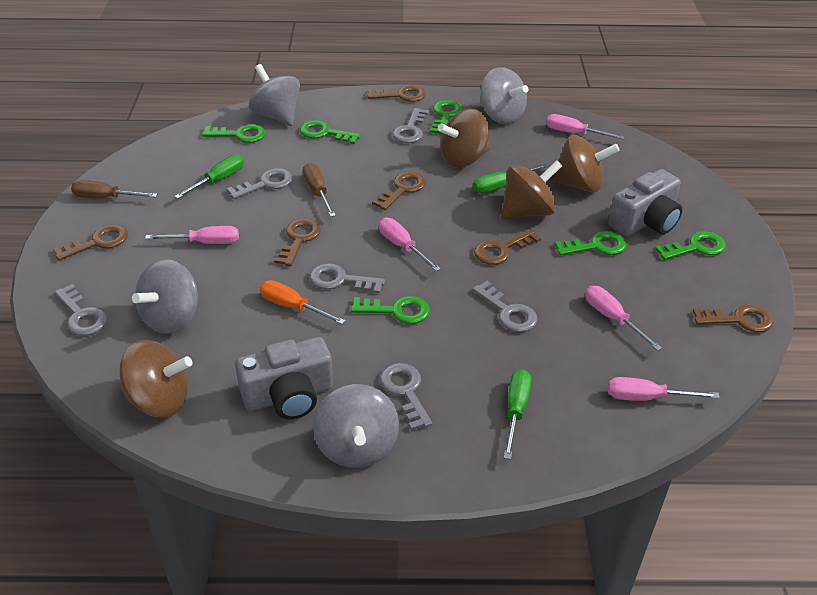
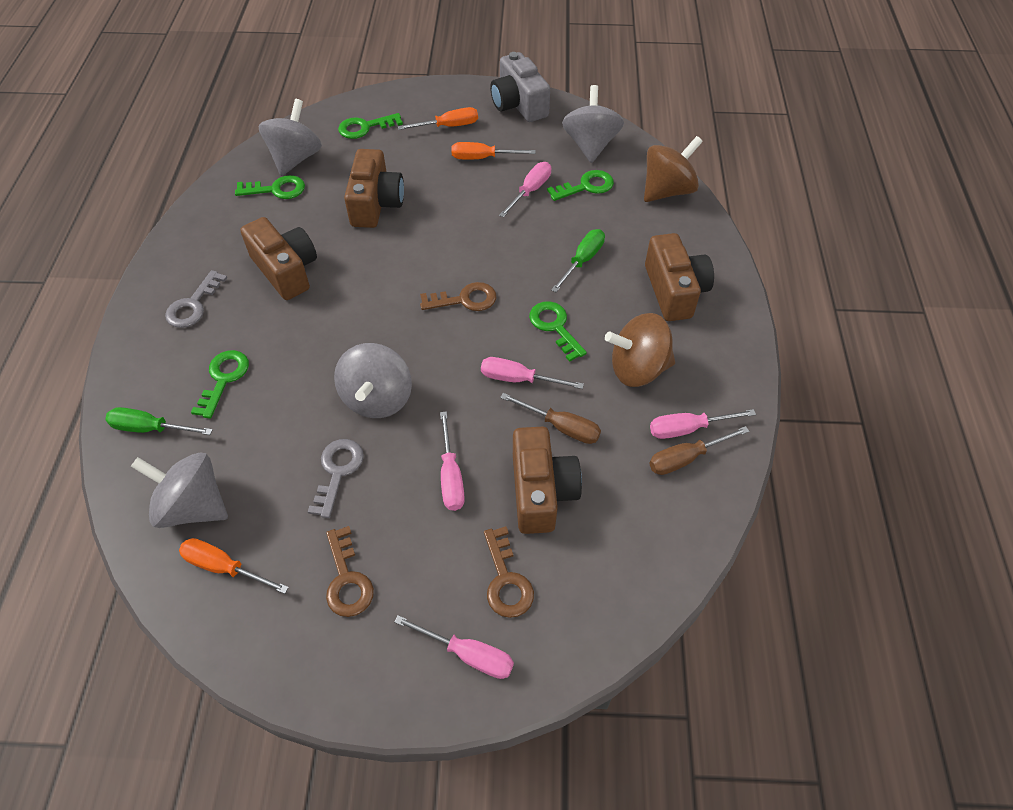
brown camera: none = 0 -> [240,217,317,300] [344,149,404,228] [513,427,582,534] [645,233,714,321] = 4
brown key: [53,225,128,261] [274,218,321,266] [367,85,426,102] [372,172,426,210] [474,229,541,265] [693,304,774,332] = 6 -> [326,526,374,617] [420,282,496,311] [484,526,534,618] = 3
brown spinning top: [119,340,192,417] [438,109,490,167] [501,160,562,220] [549,135,620,192] = 4 -> [605,313,675,387] [644,136,703,202] = 2
green key: [202,124,266,143] [300,120,361,144] [351,296,430,324] [430,100,463,135] [555,231,627,255] [655,231,726,260] = 6 -> [191,350,249,419] [235,175,305,199] [338,113,403,139] [529,301,587,362] [547,170,614,201] = 5
green screwdriver: [174,155,244,199] [473,164,548,193] [504,369,532,459] = 3 -> [105,407,213,435] [551,229,605,292] = 2
grey camera: [235,337,333,419] [608,169,682,237] = 2 -> [490,52,550,122] = 1
grey key: [54,284,107,336] [227,168,293,199] [309,263,385,294] [380,363,432,431] [392,108,429,143] [473,281,538,332] = 6 -> [165,270,227,328] [308,439,364,518] = 2
orange screwdriver: [260,280,346,324] = 1 -> [179,538,289,594] [398,107,478,130] [451,142,536,159] = 3

